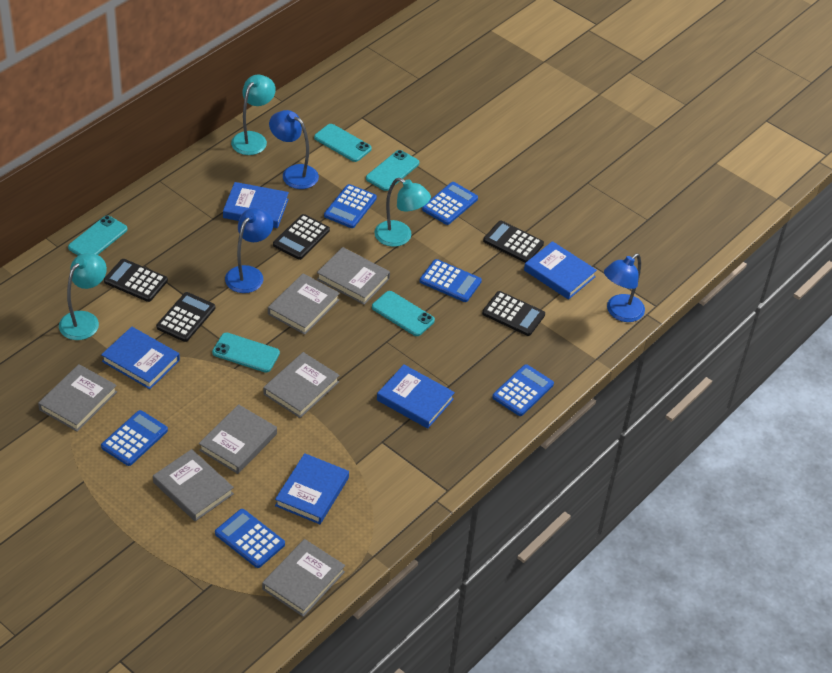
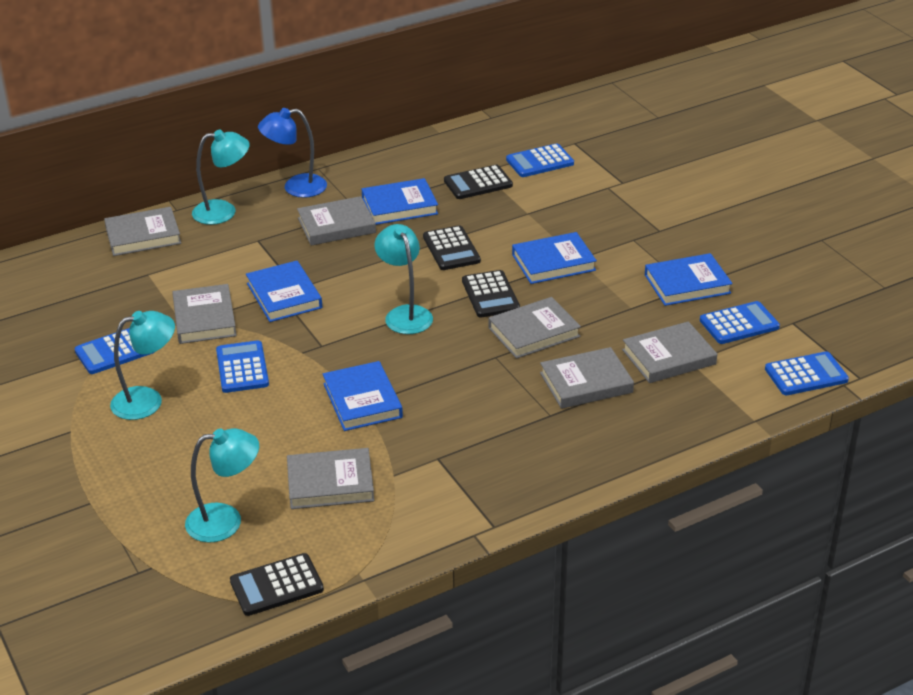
black calculator: [104,259,168,302] [156,292,215,342] [273,214,330,260] [482,291,545,336] [483,221,544,263] = 5 -> [230,553,324,616] [423,225,481,270] [444,165,513,199] [462,270,520,318] = 4
blue calculator: [101,410,168,466] [215,509,285,568] [324,184,377,228] [420,259,482,302] [422,182,478,225] [492,364,554,416] = 6 -> [74,328,153,374] [216,340,269,393] [506,143,574,177] [700,301,780,344] [765,351,849,395] = 5
blue lamp: [225,208,273,293] [269,110,319,189] [604,253,645,322] = 3 -> [258,108,327,198] = 1
turquoise lamp: [59,253,107,340] [231,75,276,155] [374,178,431,247] = 3 -> [110,311,175,420] [185,428,259,543] [192,129,250,225] [375,224,433,334] = 4
turquoise phone: [68,216,127,256] [212,333,280,372] [314,124,372,162] [366,150,419,191] [372,291,435,336] = 5 -> none = 0

